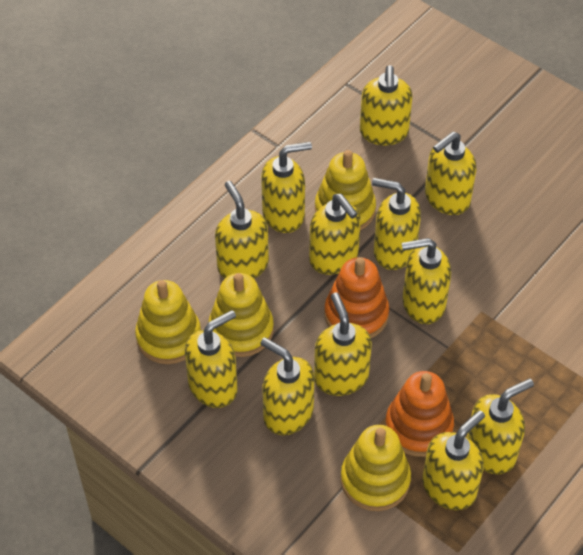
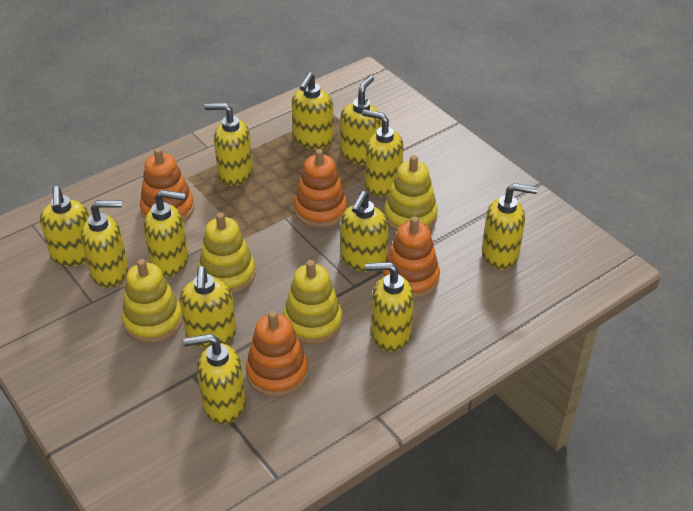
orange stacking toy: [325,257,389,338] [385,371,454,457] = 2 -> [140,148,194,222] [246,311,308,397] [294,149,347,228] [383,216,440,299] = 4

